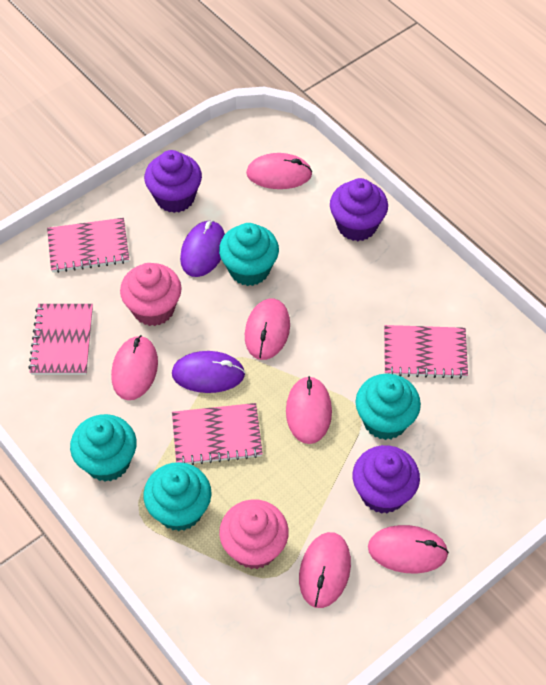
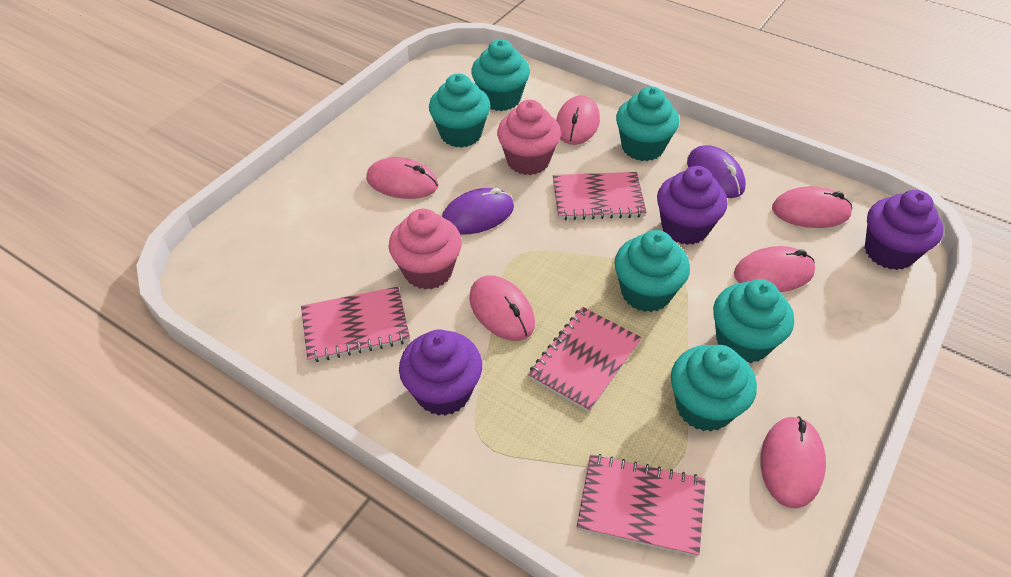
turquoise cupcake: [70,414,137,482] [143,462,212,531] [219,223,279,286] [356,374,421,440] = 4 -> [429,74,490,148] [471,39,530,111] [614,230,690,312] [616,86,679,161] [671,345,757,431] [713,279,794,363] = 6

